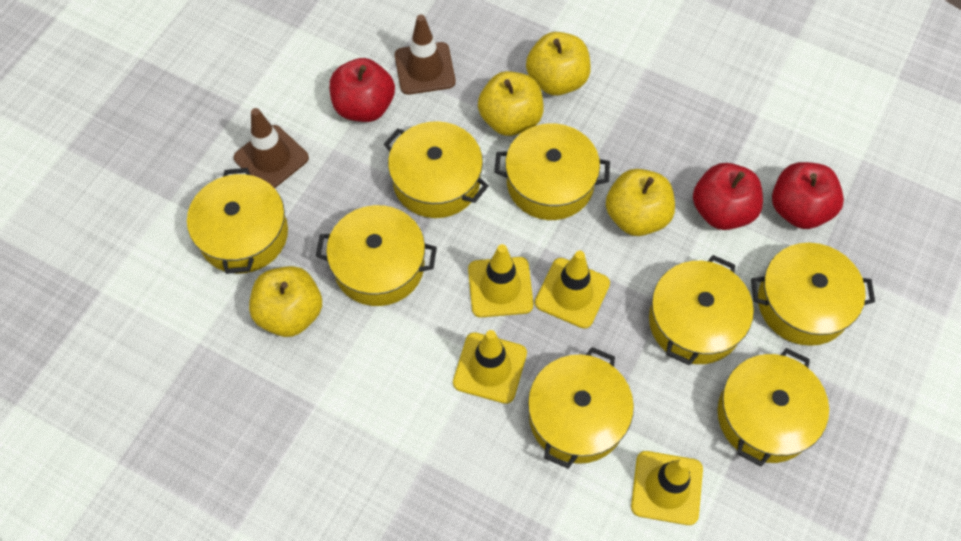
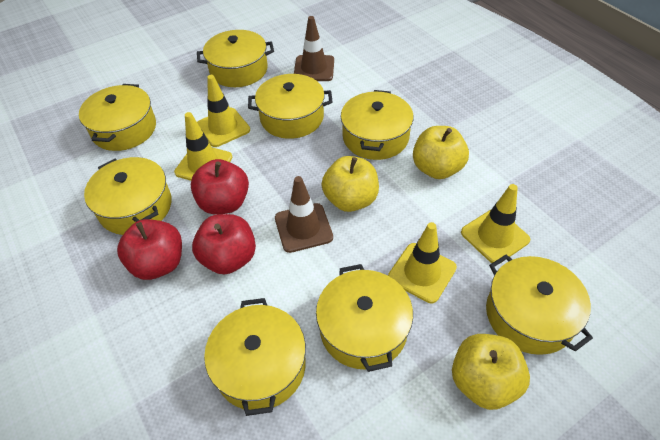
yellow apple: [249,266,322,337] [478,71,544,136] [526,32,591,96] [606,169,675,236] = 4 -> [321,156,379,212] [413,126,469,179] [452,334,530,410] = 3

